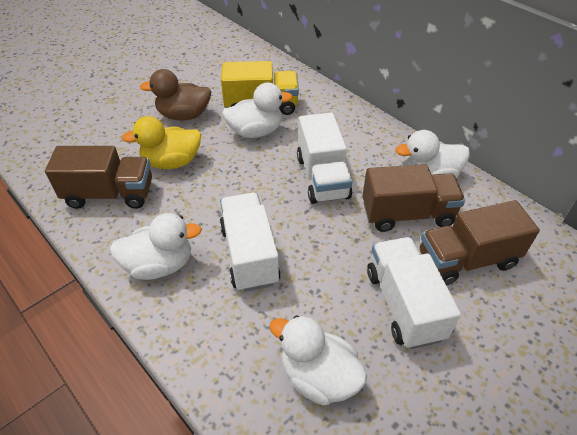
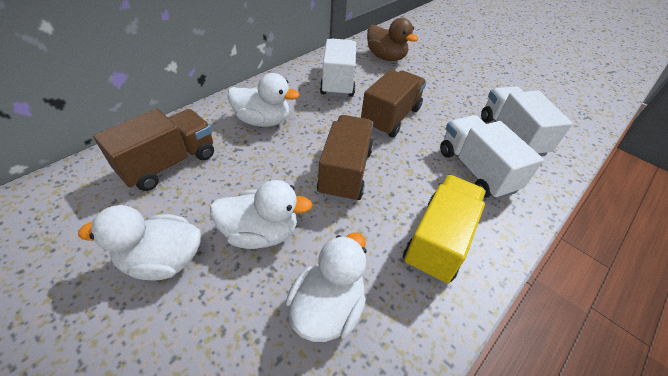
yellow duck: [122,116,201,169] = 1 -> none = 0

